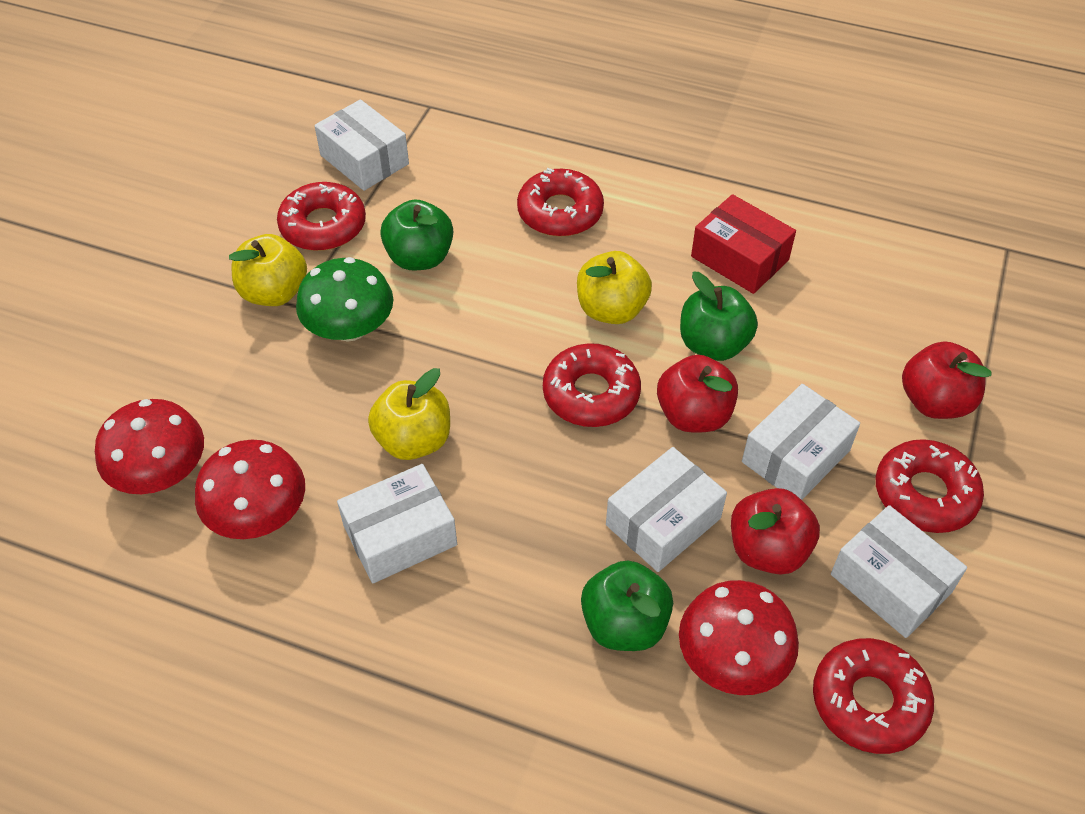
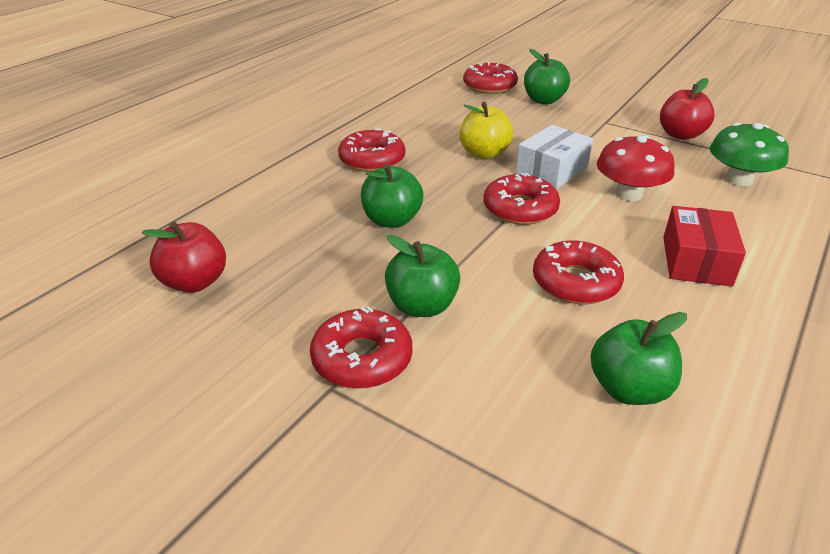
green apple: [380,199,453,270] [581,561,673,651] [680,272,758,361] = 3 -> [361,164,423,228] [385,235,460,317] [524,49,570,104] [591,312,687,405] = 4
red apple: [657,355,738,432] [731,488,820,575] [902,342,991,419] = 3 -> [142,221,226,293] [660,78,715,140] = 2
red mushroom: [95,399,204,494] [195,440,305,539] [679,580,799,695] = 3 -> [597,135,675,201] = 1
white box: [315,99,409,191] [337,464,457,583] [606,447,727,572] [742,384,860,500] [831,505,967,638] = 5 -> [516,125,593,189] = 1
yellow apple: [229,234,307,306] [368,368,450,460] [577,251,652,324] = 3 -> [459,102,513,159] = 1

